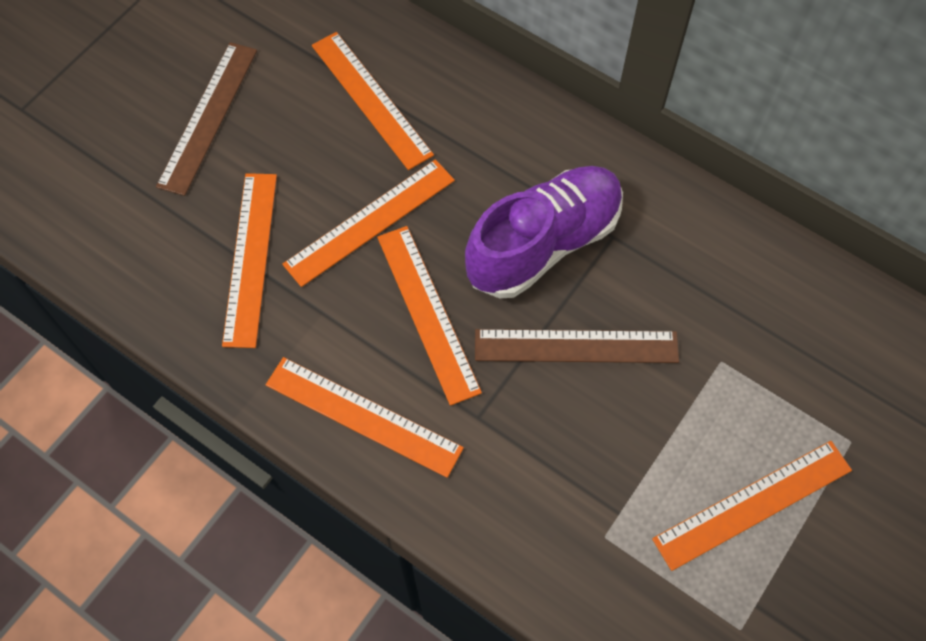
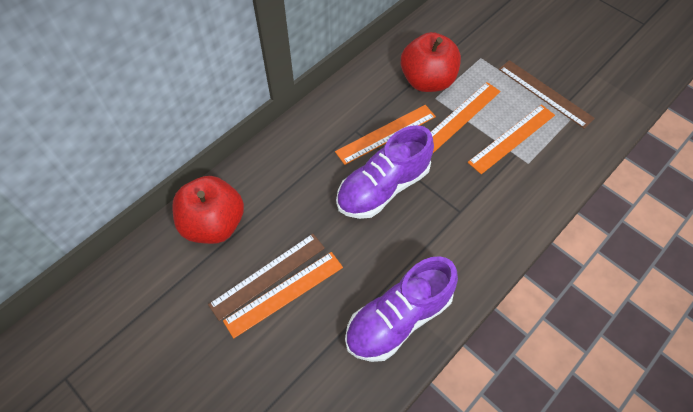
orange ruler: [222,173,277,348] [266,357,464,478] [282,159,455,287] [312,32,434,170] [377,226,482,406] [652,441,852,571] = 6 -> [223,252,343,339] [335,105,436,165] [431,82,501,153] [468,104,555,174] = 4
purple shoe: [465,166,623,298] = 1 -> [336,125,434,219] [345,256,458,362] = 2
red apple: none = 0 -> [172,176,244,244] [401,32,461,92] = 2

